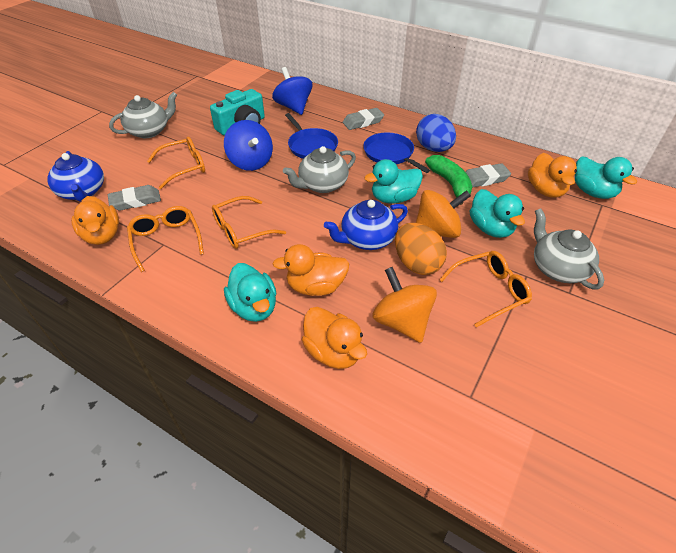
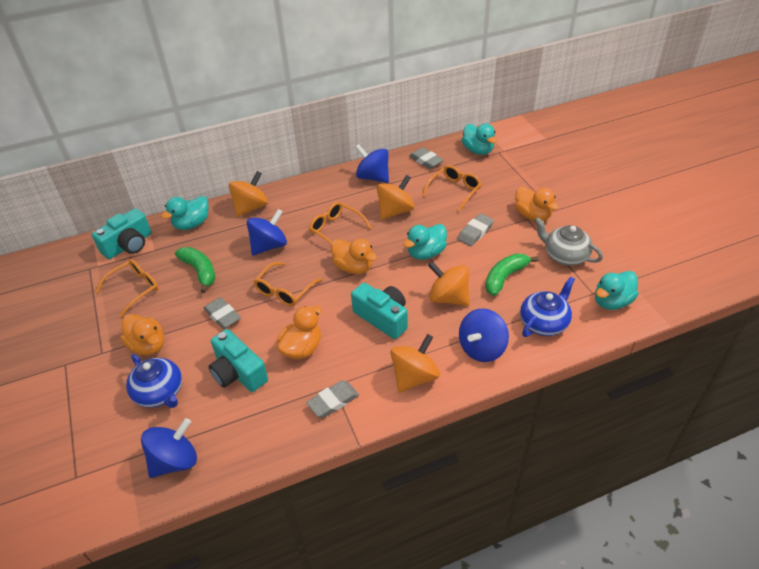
blue egg: [416,114,456,152] = 1 -> none = 0
blue pan: [285,113,338,159] [363,133,430,173] = 2 -> none = 0
blue spinning top: [224,120,273,171] [272,67,312,115] = 2 -> [141,418,197,478] [247,209,287,256] [355,144,389,183] [459,308,509,362] = 4
green banana: [425,155,472,205] = 1 -> [175,247,215,293] [485,253,538,296] = 2
grey eraser: [108,185,161,210] [343,108,384,130] [466,163,511,188] = 3 -> [203,297,241,329] [306,381,359,418] [409,147,443,169] [458,214,494,246] = 4
grey teapot: [109,92,177,138] [283,146,356,193] [534,208,604,290] = 3 -> [534,217,603,266] = 1
orange egg: [395,223,447,275] = 1 -> none = 0
orange spinning top: [372,267,437,343] [416,190,471,238] = 2 -> [229,171,268,217] [377,175,414,220] [390,334,440,392] [428,261,470,306] = 4
turquoise camera: [210,89,265,135] = 1 -> [92,208,151,259] [209,329,268,392] [351,283,408,339] = 3

